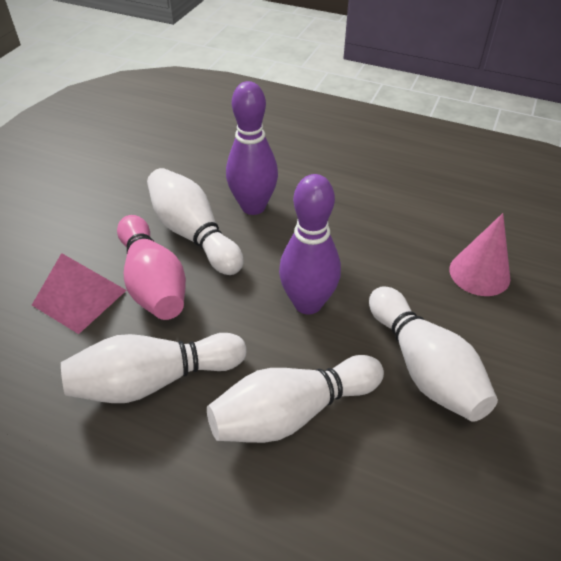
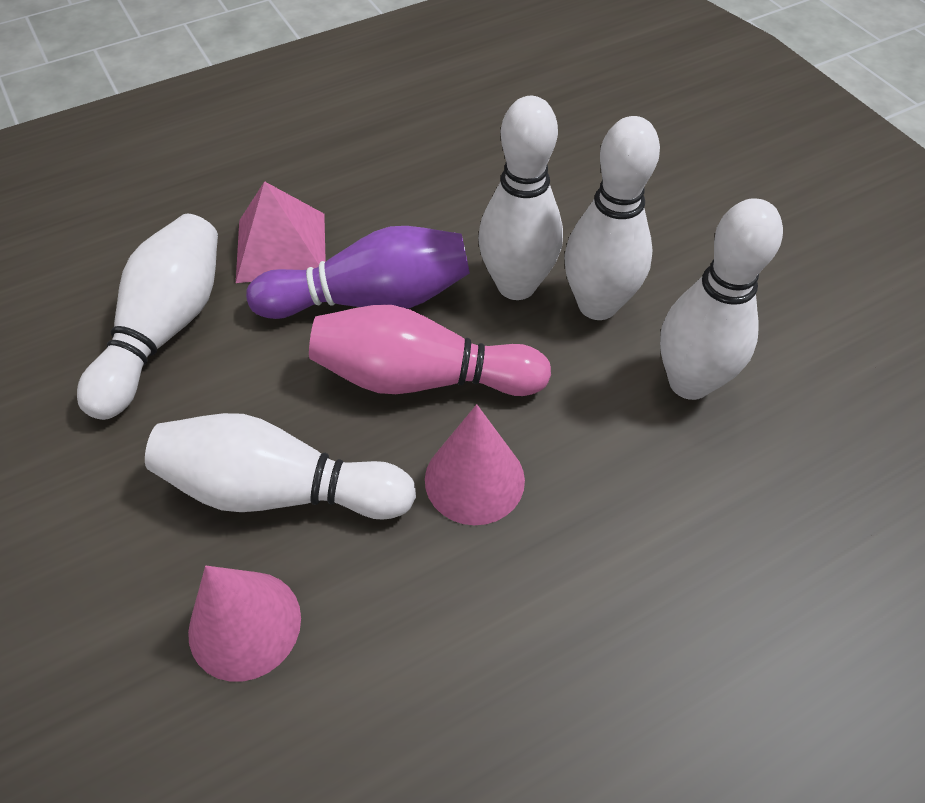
pink cone: [449,213,511,296] = 1 -> [188,566,301,682] [425,404,525,525] = 2
purple bowling pin: [226,81,278,215] [279,174,341,315] = 2 -> [246,226,470,319] = 1
white bowling pin: [61,333,246,403] [147,168,243,275] [207,355,384,443] [369,287,498,422] = 4 -> [77,214,218,420] [145,413,416,520] [478,96,563,300] [564,116,660,320] [660,198,783,400] = 5

